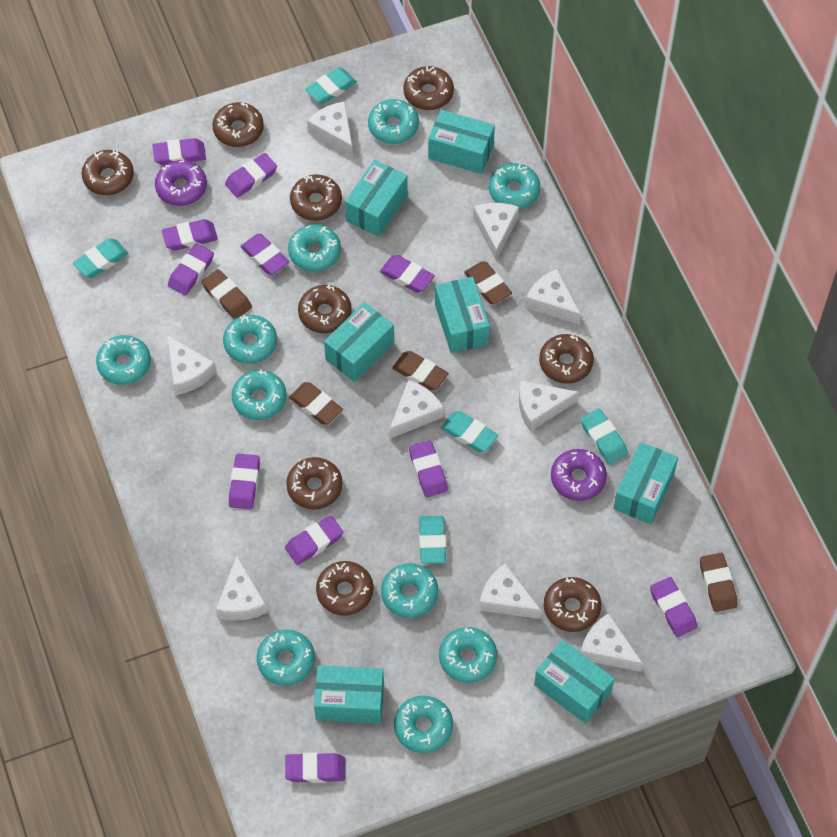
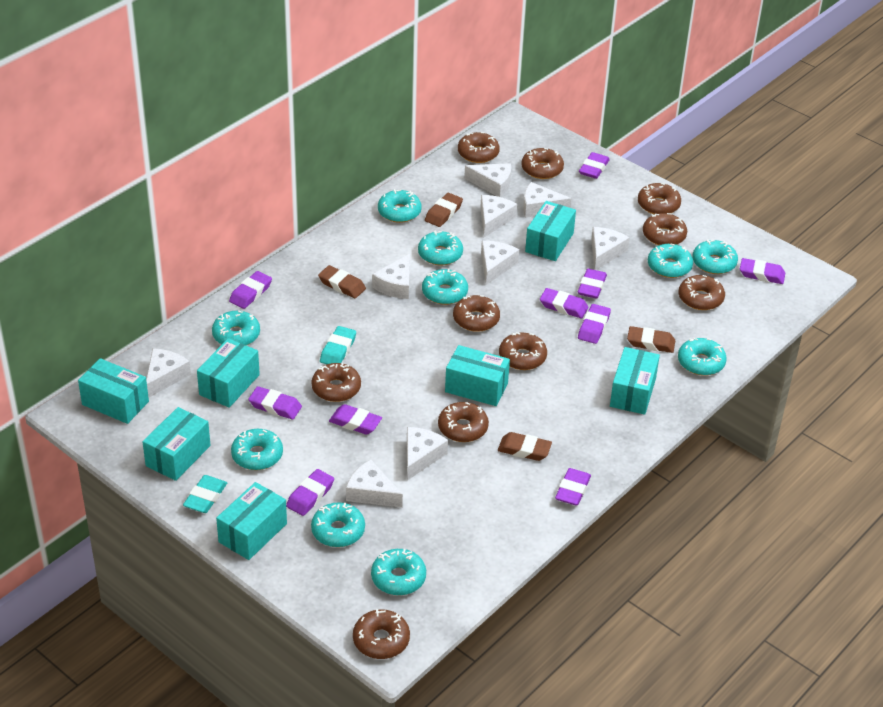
brown donut: [82,150,134,195] [212,102,264,147] [286,457,342,510] [290,174,342,221] [298,285,352,333] [316,561,374,616] [403,66,454,110] [539,334,594,384] [544,577,601,632] = 9 -> [311,363,361,402] [353,609,410,659] [438,402,489,442] [453,295,500,332] [458,132,500,163] [499,332,547,370] [521,148,564,179] [638,183,681,215] [643,213,687,245] [679,275,725,310] = 10
brown eraser: [202,269,252,319] [289,382,343,425] [392,351,449,391] [464,261,512,304] [700,553,737,612] = 5 -> [318,265,366,298] [425,193,463,227] [498,432,552,461] [627,326,675,353] = 4
purple donut: [155,160,207,206] [551,449,607,501] = 2 -> none = 0
purple eraser: [152,138,206,166] [162,219,218,251] [168,243,214,295] [225,153,277,198] [229,453,260,509] [241,234,289,275] [285,515,343,565] [285,752,345,783] [380,255,435,293] [409,440,448,497] [650,577,697,637] = 11 -> [229,271,272,309] [248,386,302,420] [286,469,334,516] [329,404,382,435] [540,288,588,318] [555,468,591,506] [578,269,607,299] [578,304,611,344] [579,152,610,179] [740,258,785,284] = 10
turquoise eraser: [73,238,128,278] [305,68,357,104] [419,516,446,564] [441,411,498,452] [581,408,628,464] = 5 -> [183,475,227,513] [320,326,356,364] = 2

